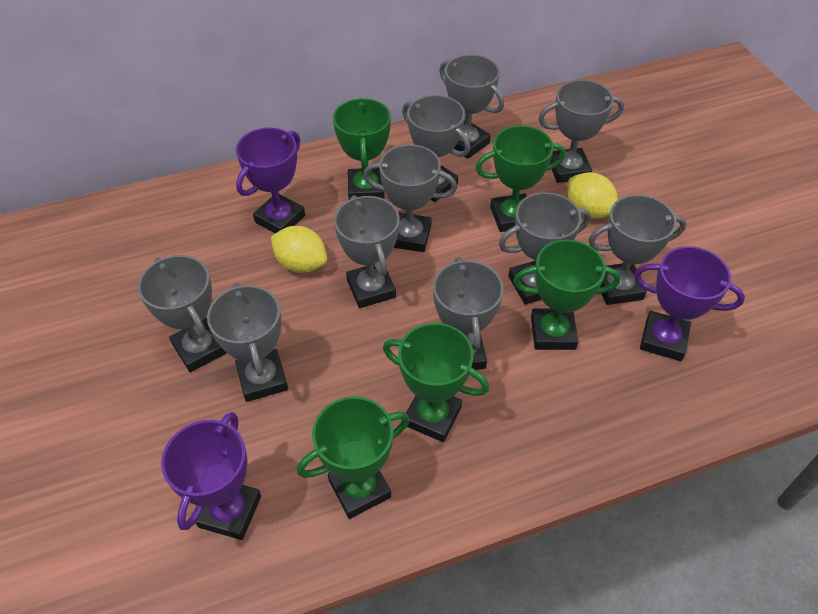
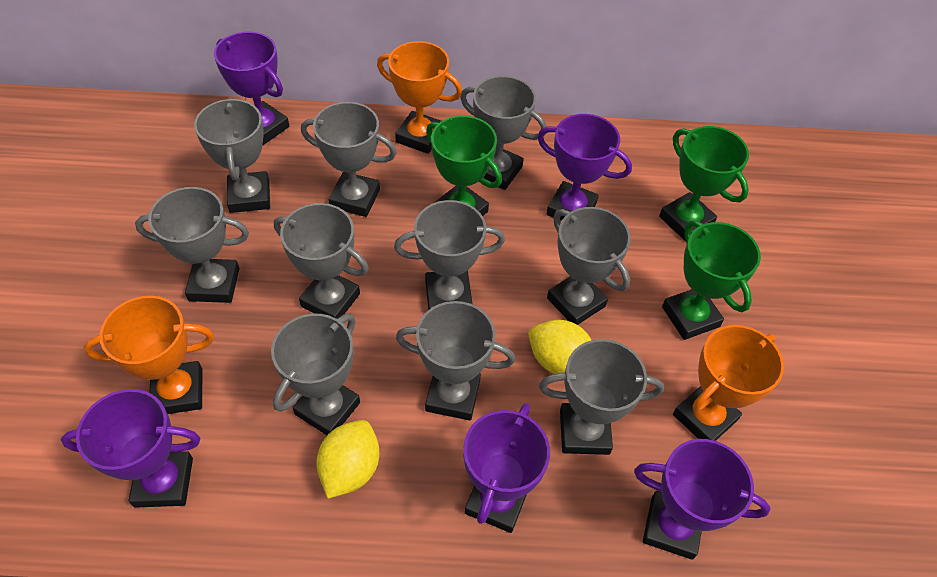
green trophy: [297,396,410,519] [333,98,391,200] [383,323,489,442] [476,125,566,232] [513,240,621,350] = 5 -> [426,116,502,216] [659,126,749,241] [662,220,761,340] = 3
orange trophy: none = 0 -> [84,296,214,414] [377,41,462,154] [673,325,784,441] = 3
purple trophy: [161,412,261,540] [236,128,305,233] [634,246,745,361] = 3 -> [61,389,200,508] [214,31,289,146] [463,403,550,533] [538,114,632,221] [634,439,771,560] = 5

